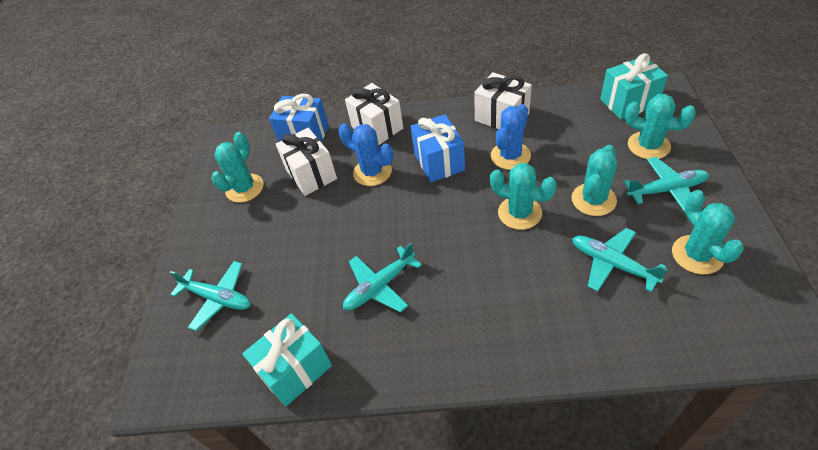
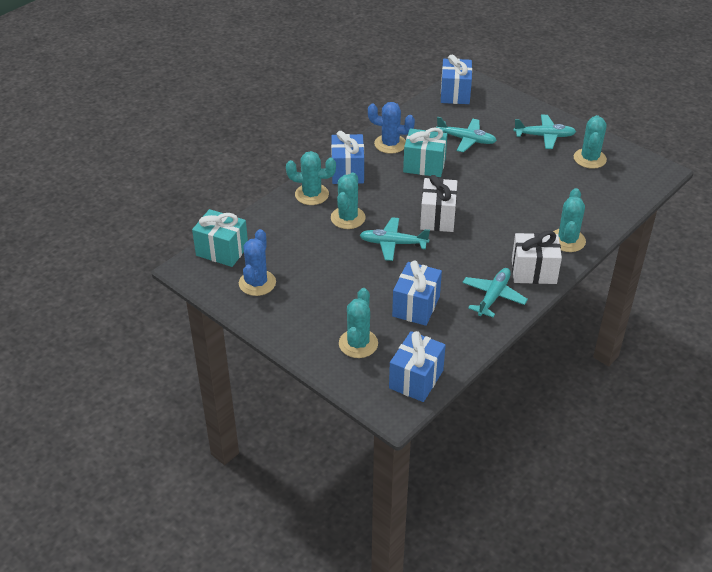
blue gift: [269,94,329,142] [411,114,465,182] = 2 -> [331,131,364,184] [389,331,446,402] [392,260,442,326] [441,54,472,104] = 4
white gift: [276,128,337,196] [345,83,403,145] [474,72,532,129] = 3 -> [420,175,457,232] [512,231,562,284] = 2

